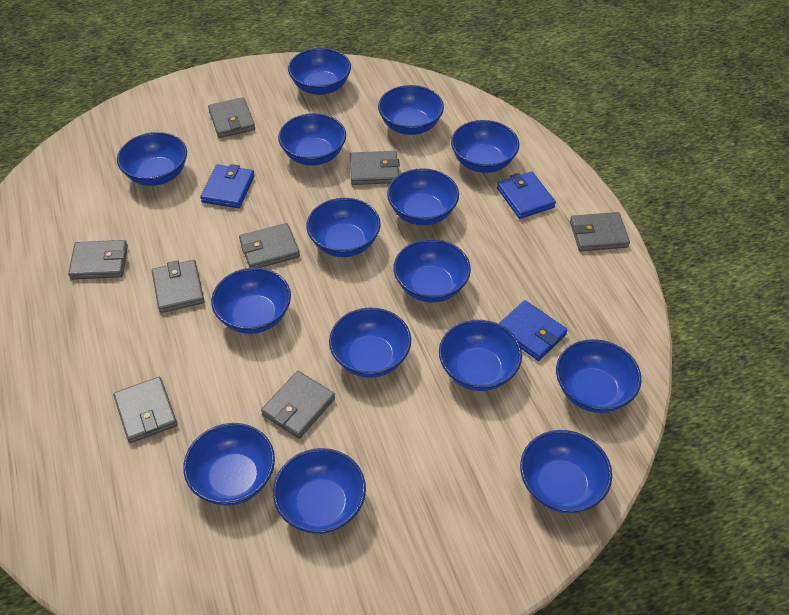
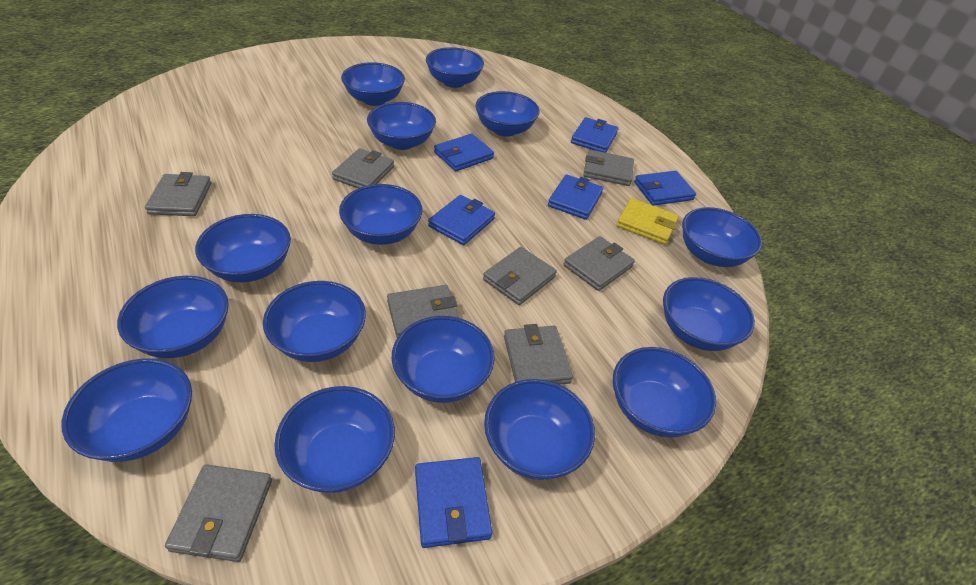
blue wallet: [200,164,255,208] [497,171,556,219] [498,300,568,361] = 3 -> [415,457,492,548] [428,195,495,245] [434,134,494,171] [548,174,603,220] [571,117,618,153] [634,171,696,206] = 6
yellow wallet: none = 0 -> [616,198,679,245] = 1

